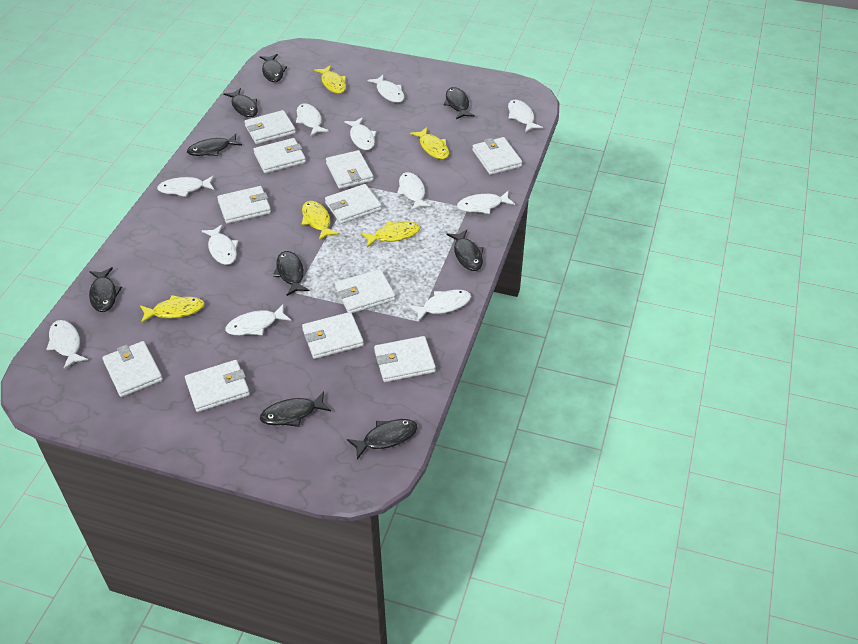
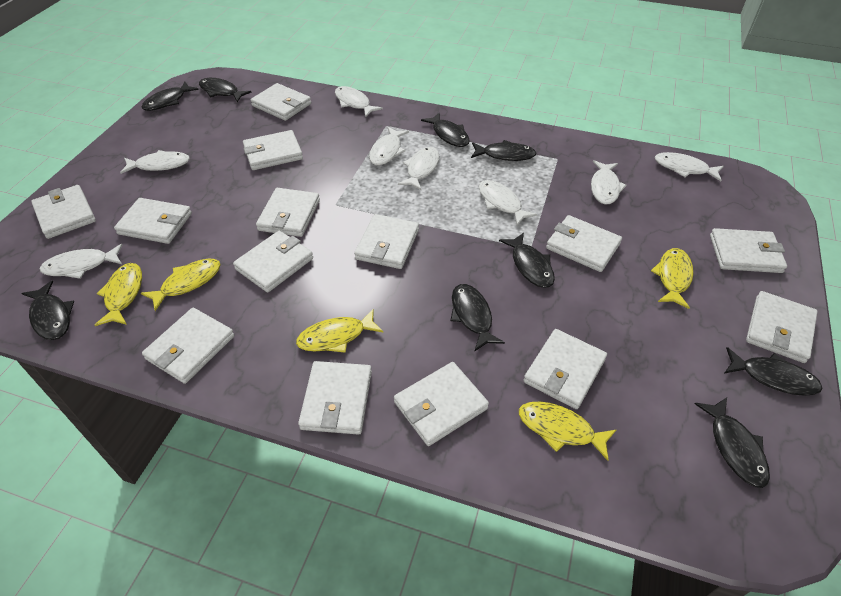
white fish: [46,320,88,369] [157,176,214,197] [201,225,238,265] [225,304,291,335] [296,103,329,136] [344,117,377,150] [367,75,404,103] [397,172,432,211] [409,290,471,322] [457,191,515,214] [508,100,543,132] = 11 -> [40,244,122,279] [120,150,190,174] [335,86,383,117] [369,127,409,165] [398,147,440,191] [479,180,537,225] [591,160,627,204] [655,152,724,181] = 8
white wallet: [103,341,163,397] [185,360,250,412] [217,186,271,224] [244,110,296,144] [254,138,306,173] [302,312,364,359] [325,184,382,224] [326,150,373,189] [335,269,395,313] [374,336,436,382] [472,137,522,175] = 11 -> [31,185,96,239] [114,198,192,244] [142,308,234,384] [233,230,313,293] [243,130,303,170] [251,83,311,121] [256,188,320,237] [298,361,372,435] [354,214,419,269] [394,362,489,446] [523,329,607,409] [546,215,622,272] [710,228,787,273] [746,291,818,363] = 14

